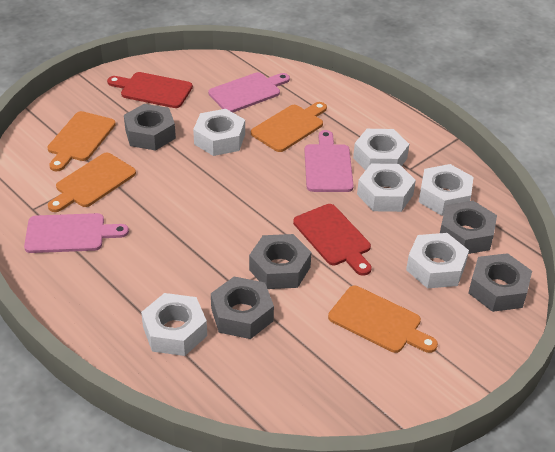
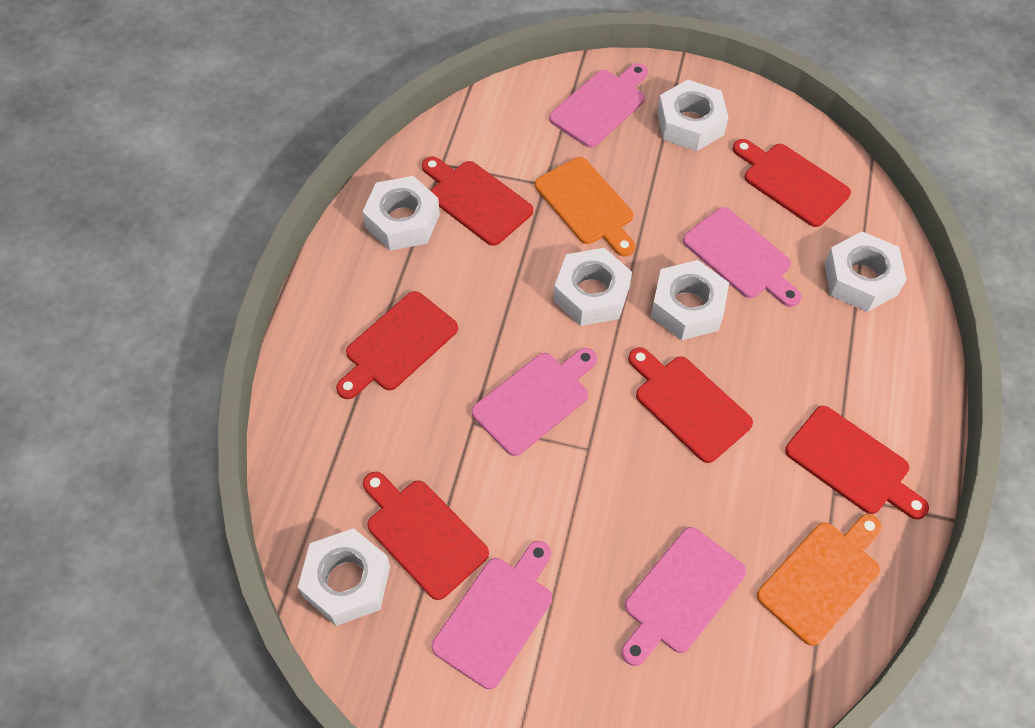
grey nut: [124,104,176,151] [211,277,274,339] [249,234,311,289] [440,201,497,254] [468,253,532,312] = 5 -> none = 0
orange cutting board: [48,111,116,171] [48,153,136,212] [251,102,327,152] [328,286,438,353] = 4 -> [535,157,635,257] [757,514,882,646] = 2
pink cutting board: [24,213,129,253] [208,72,290,112] [304,130,354,192] = 3 -> [432,541,552,689] [471,348,597,456] [549,63,648,148] [621,527,746,666] [683,207,801,307] = 5
red cutting board: [107,72,193,108] [293,204,372,276] = 2 -> [336,291,458,399] [363,472,489,600] [422,157,533,246] [628,347,753,463] [733,139,851,227] [785,406,929,519] = 6

